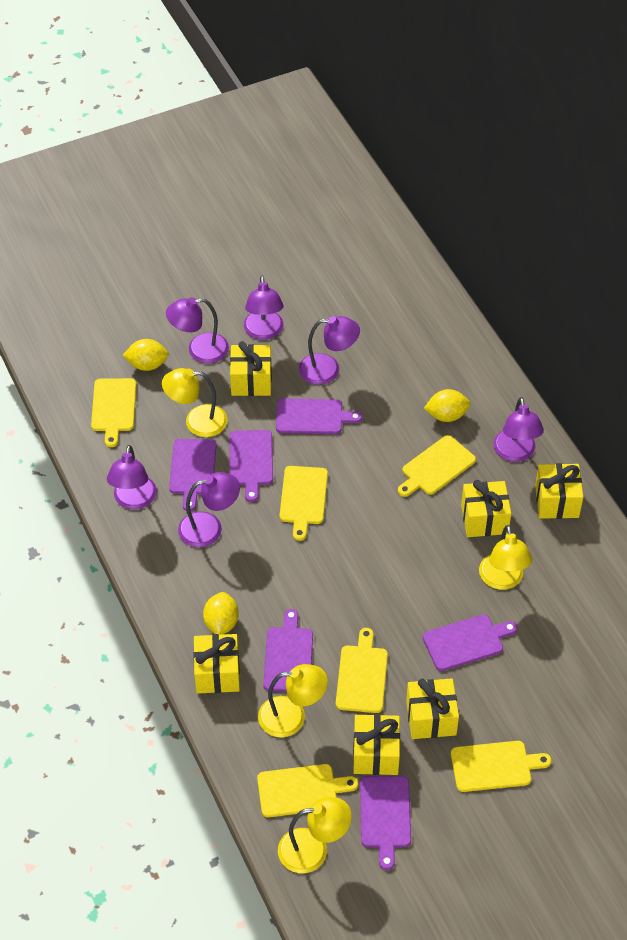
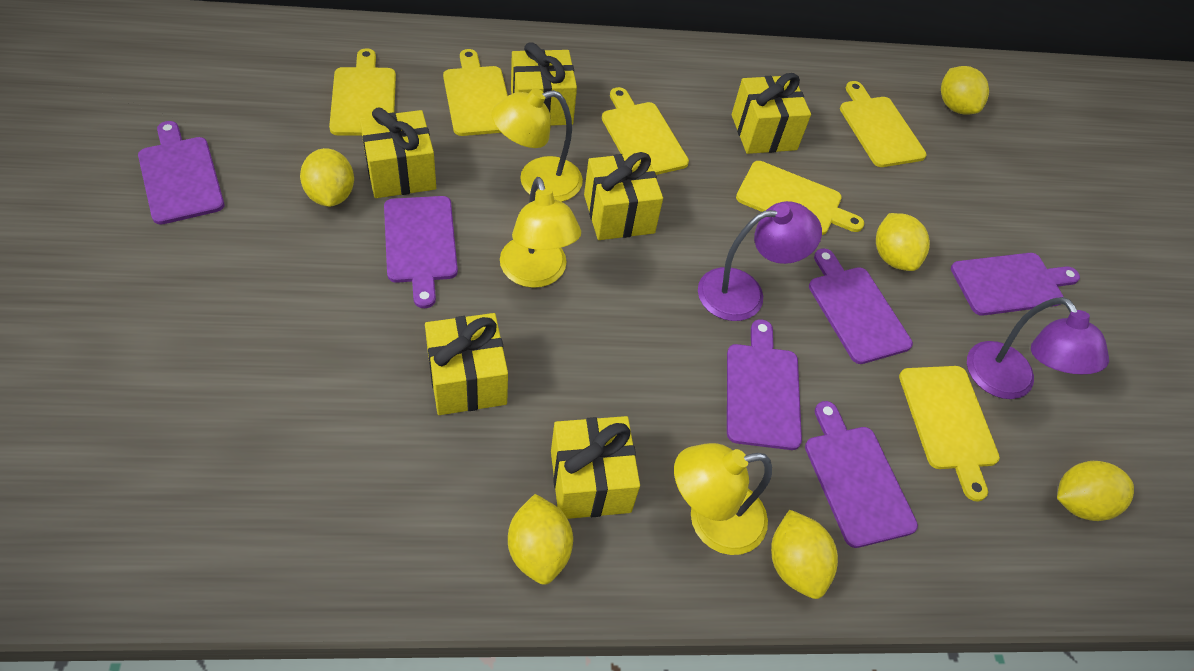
purple lamp: [107,445,157,510] [166,297,229,364] [178,472,240,547] [244,275,284,340] [299,316,360,385] [493,397,544,462] = 6 -> [698,201,822,321] [967,297,1109,399] = 2
yellow lamp: [162,368,228,437] [258,664,328,737] [278,797,352,873] [479,525,532,590] = 4 -> [491,88,583,202] [500,177,581,288] [674,443,772,555] = 3
yellow lemon: [122,339,169,371] [203,592,239,635] [424,389,470,422] = 3 -> [300,148,354,207] [508,494,573,585] [771,510,838,599] [876,213,930,271] [941,66,989,114] [1057,461,1134,521] = 6

